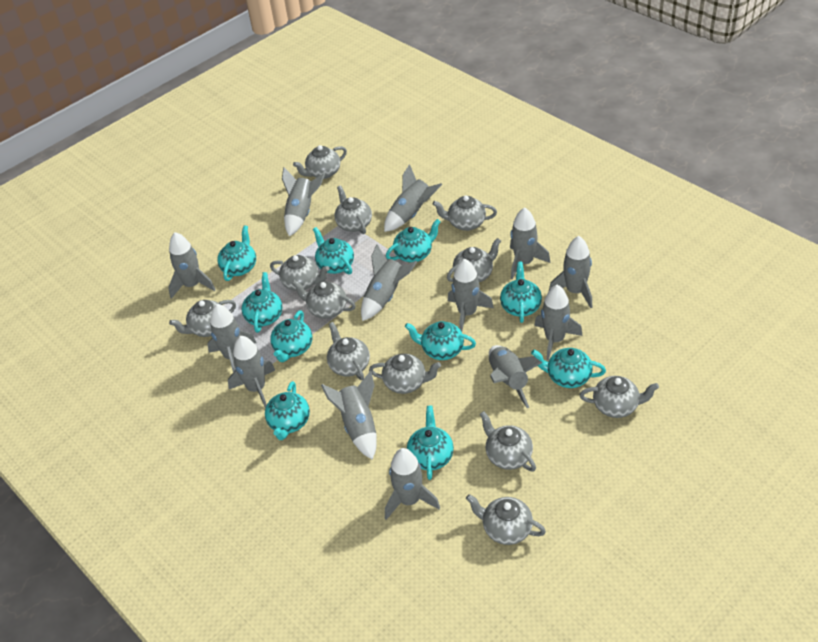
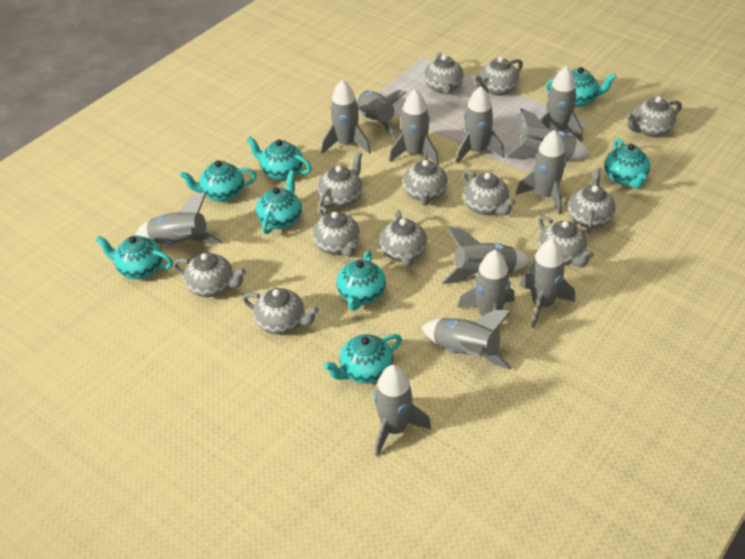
turquoise teapot: [217,225,256,281] [242,272,282,333] [265,381,310,440] [270,310,312,362] [313,227,354,275] [386,219,441,262] [405,321,476,360] [407,406,454,480] [500,261,542,323] [531,348,606,388] = 10 -> [96,236,173,279] [180,160,257,202] [247,136,312,180] [256,170,302,234] [324,334,402,384] [336,250,386,311] [546,67,617,107] [605,138,650,188] = 8

